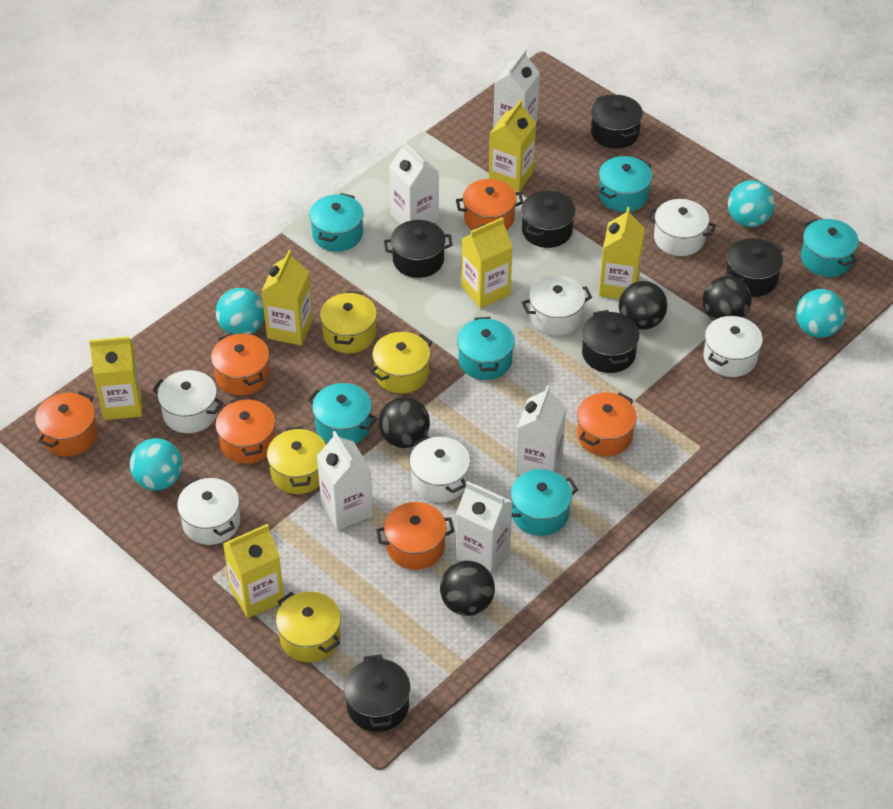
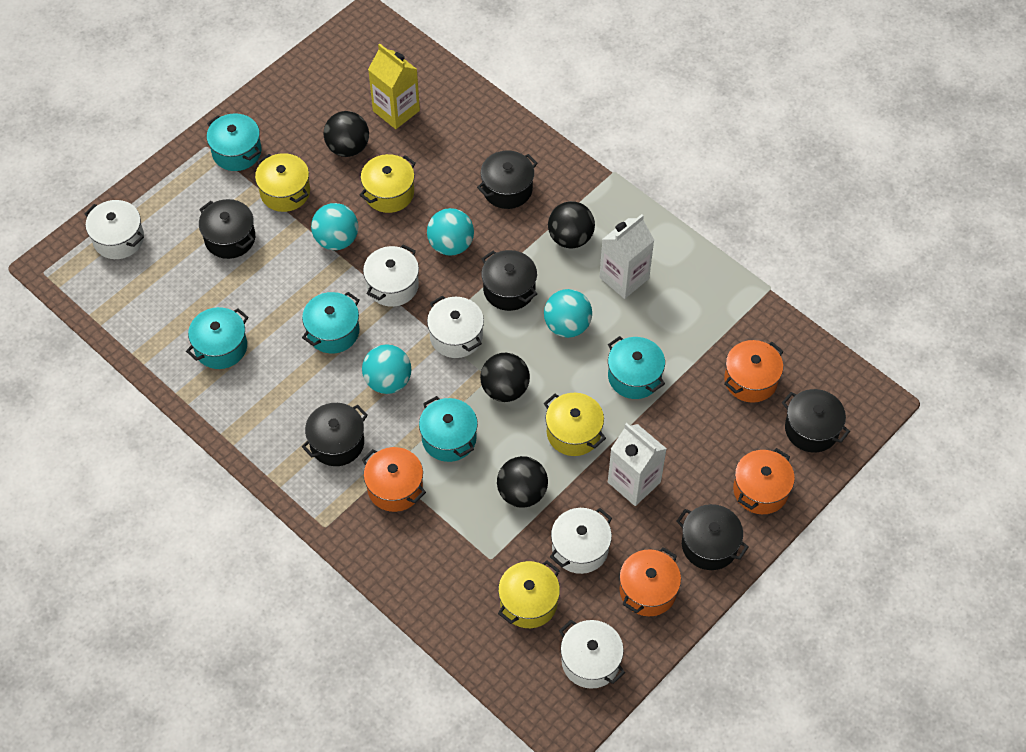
orange pot: [35,391,98,457] [211,333,270,396] [215,397,276,464] [376,502,455,570] [456,179,523,231] [577,392,637,456] = 6 -> [362,447,426,512] [619,547,681,616] [724,340,783,403] [733,448,795,514] = 4
turquoise pot: [308,383,377,444] [309,193,364,252] [457,317,515,380] [511,469,578,536] [599,156,652,212] [801,218,859,277] = 6 -> [186,307,249,369] [207,113,261,171] [302,292,359,353] [419,396,478,462] [608,336,665,399] = 5
white carton: [317,431,373,530] [389,141,439,225] [456,481,513,575] [494,49,540,127] [515,385,566,476] = 5 -> [600,214,654,299] [608,423,667,506] = 2
white pot: [152,370,223,433] [177,477,240,545] [409,436,470,502] [522,276,592,336] [647,199,716,256] [703,316,763,377] = 6 -> [84,200,144,259] [363,245,419,307] [427,295,484,358] [550,508,612,574] [559,620,625,689] = 5
yellow carton: [89,336,142,420] [223,524,284,618] [262,250,313,345] [461,217,512,309] [489,99,536,192] [599,207,645,299] = 6 -> [368,44,420,129] = 1

